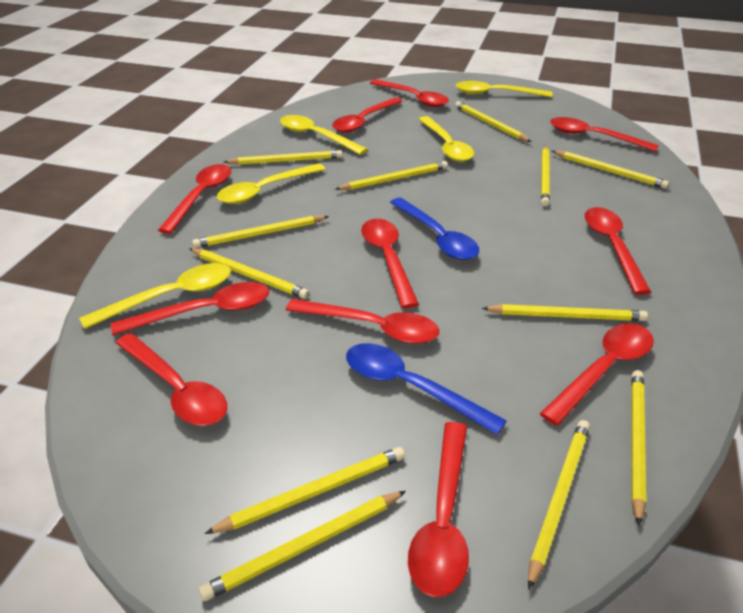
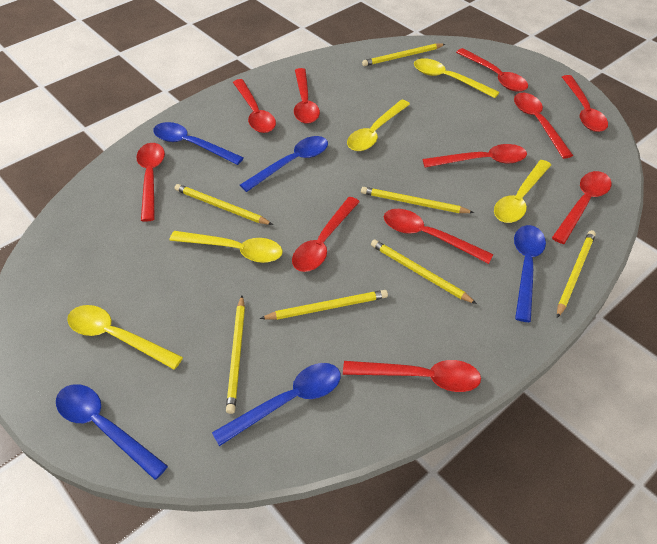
blue spoon: [346,343,507,435] [390,197,479,260] = 2 -> [56,384,168,480] [153,122,244,165] [212,363,341,446] [240,136,328,192] [514,225,546,322] = 5
yellow pencil: [189,248,309,299] [192,216,329,248] [199,491,406,601] [205,447,405,534] [224,150,343,165] [335,161,448,190] [455,101,532,142] [482,304,648,321] [528,420,590,590] [541,145,550,206] [552,151,669,189] [631,370,646,526] = 12 -> [175,184,273,225] [226,296,245,414] [260,290,388,320] [361,187,474,213] [362,44,445,66] [371,240,477,304] [557,230,596,318] = 7

